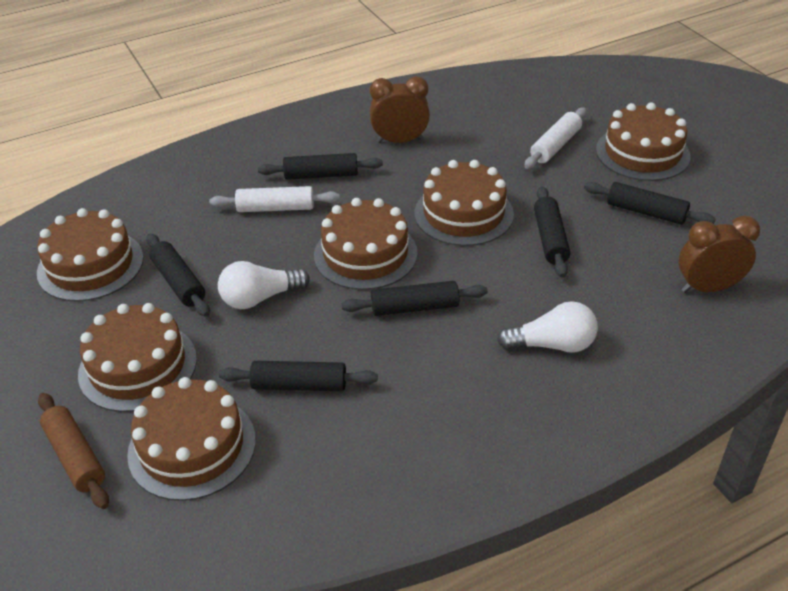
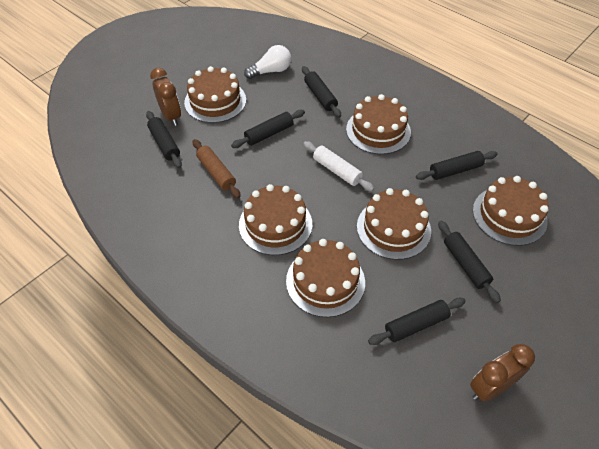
white light bulb: [218,261,310,309] [497,301,598,353] = 2 -> [244,45,291,79] = 1
white rolling pin: [209,186,340,212] [524,107,587,169] = 2 -> [303,141,374,191] = 1

